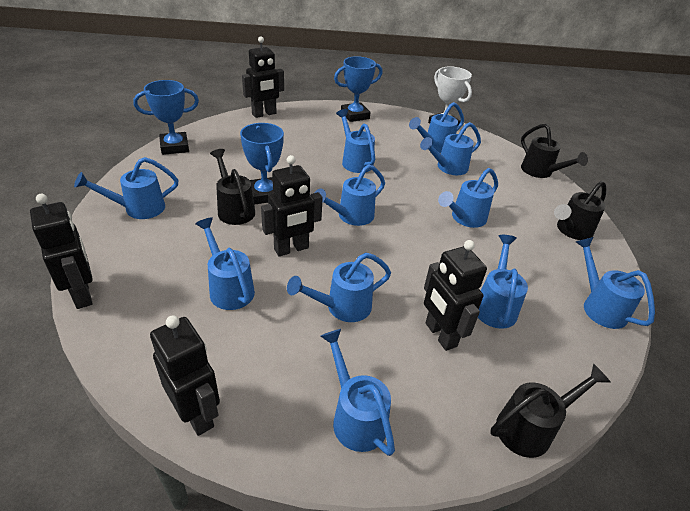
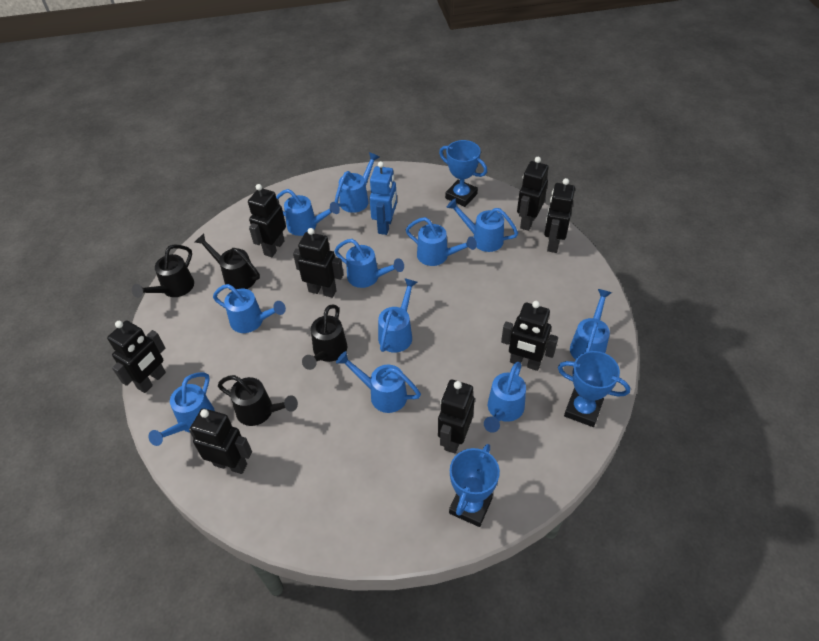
black robot: [30,194,93,309] [150,315,220,436] [242,37,284,118] [261,155,323,256] [424,240,487,351] = 5 -> [107,321,166,393] [189,408,252,474] [248,184,286,257] [293,228,344,298] [438,380,475,453] [501,301,558,371] [517,157,548,231] [544,178,575,253] = 8
blue robot: none = 0 -> [369,161,397,235] = 1
white trophy: [428,66,472,125] = 1 -> none = 0

